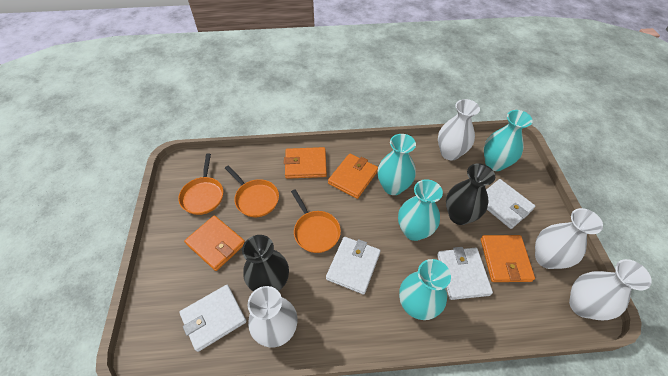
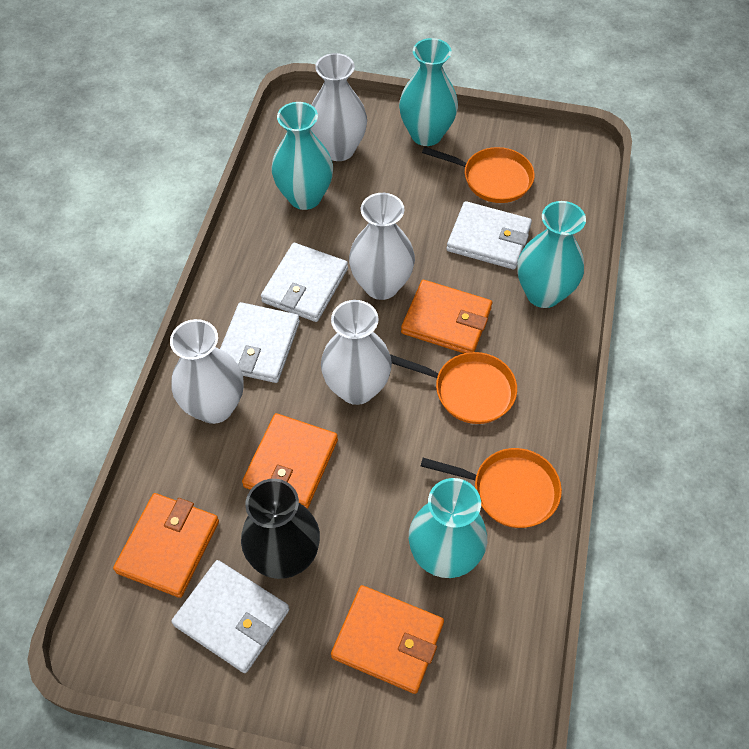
black vase: [242,235,289,291] [446,163,495,225] = 2 -> [241,479,320,579] = 1

